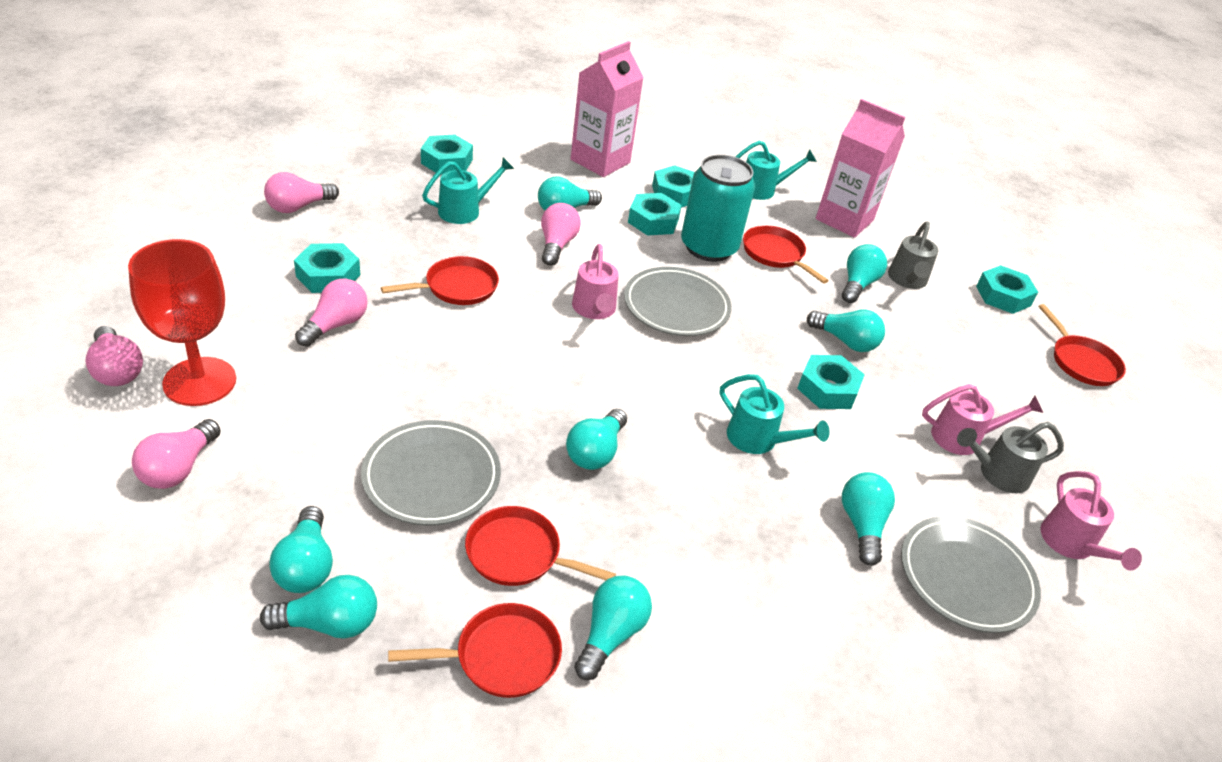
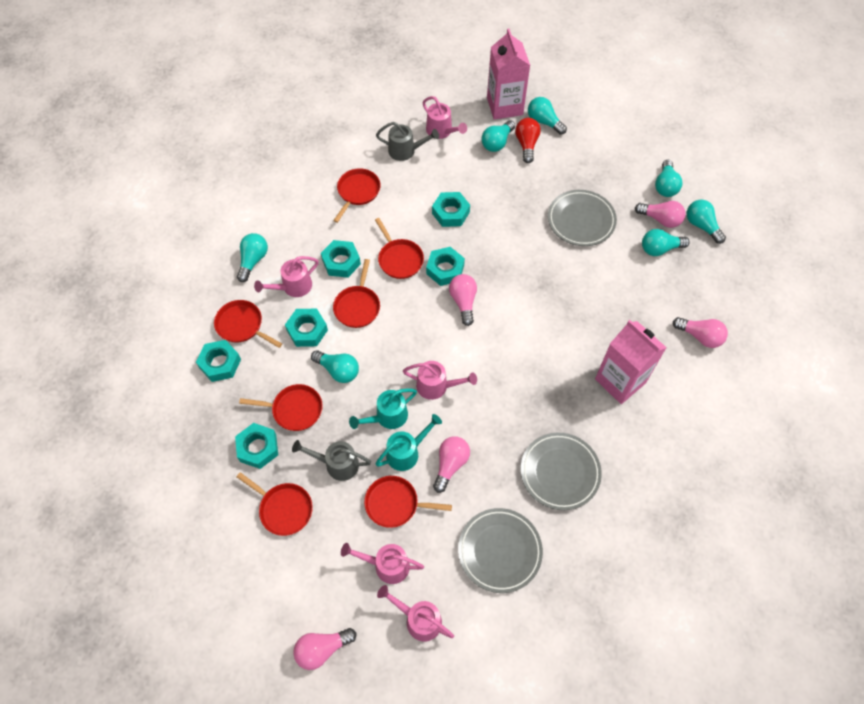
pink watering can: [572,244,619,319] [922,384,1043,455] [1040,471,1142,571] = 3 -> [254,256,319,297] [341,543,424,584] [377,585,454,642] [403,361,477,400] [422,96,467,139] = 5
red goblet: [128,239,236,406] = 1 -> none = 0
red light bulb: none = 0 -> [515,118,541,163] = 1
red pan: [381,256,499,305] [388,603,562,698] [465,506,616,586] [743,225,829,284] [1038,304,1126,386] = 5 -> [214,300,282,348] [237,472,313,536] [239,384,323,431] [333,168,381,223] [333,259,380,328] [364,476,452,528] [375,218,424,279] = 7
turquoise can: [681,154,755,262] = 1 -> none = 0
turquoise light bulb: [260,575,377,639] [269,506,333,593] [538,177,602,210] [566,409,627,470] [574,575,652,680] [807,310,885,352] [842,244,887,303] [842,472,895,566] = 8 -> [237,233,268,282] [311,350,359,383] [482,120,515,152] [528,97,567,135] [642,229,690,256] [655,160,682,197] [687,200,726,244] = 7
turquoise watering can: [422,157,514,224] [720,374,830,454] [735,141,817,200] = 3 -> [349,388,417,429] [375,414,442,471] = 2

